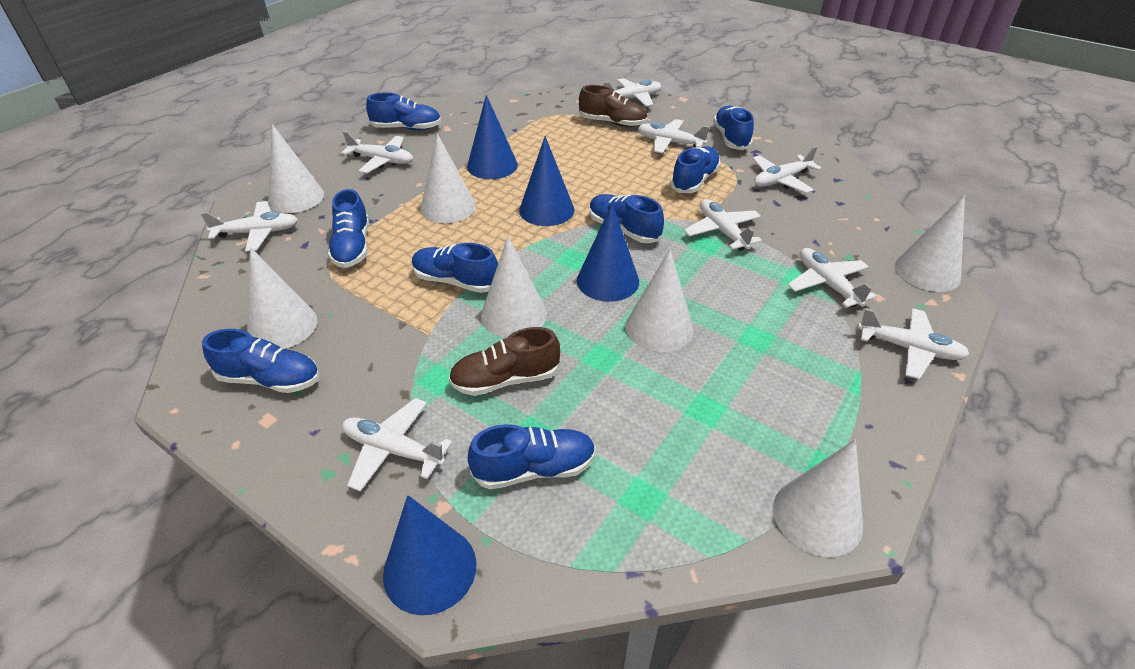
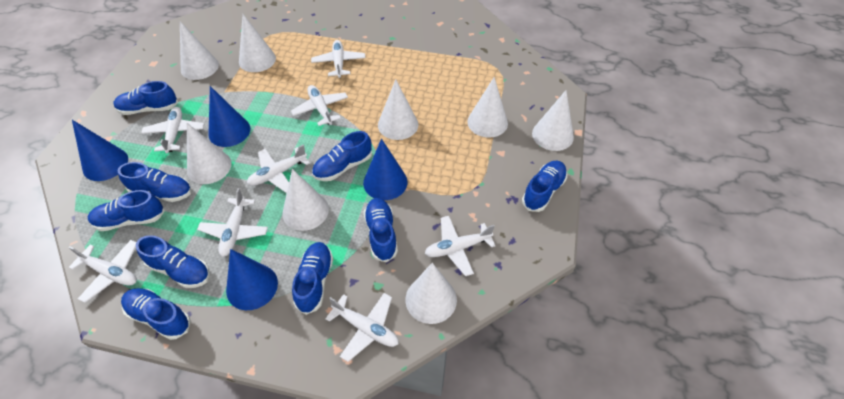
blue shoe: [202,329,320,393] [328,189,369,268] [366,92,441,130] [412,243,498,293] [468,424,596,489] [589,194,664,243] [670,146,721,193] [713,105,754,150] = 8 -> [87,190,165,231] [113,81,178,115] [117,162,192,202] [121,288,191,340] [136,235,210,288] [292,242,333,315] [312,131,372,181] [364,198,398,262] [522,161,567,212] = 9
brown shoe: [449,327,560,396] [579,85,648,127] = 2 -> none = 0
white cone: [247,247,317,349] [268,124,324,213] [420,133,476,223] [481,237,547,338] [626,249,694,352] [773,439,863,557] [895,195,965,292] = 7 -> [180,21,219,80] [187,123,232,184] [239,14,276,72] [282,169,329,231] [378,79,418,140] [405,263,457,324] [467,77,508,138] [532,90,574,151] = 8
white plane: [201,201,298,252] [341,131,413,173] [342,398,452,492] [604,78,661,106] [638,119,709,153] [684,199,762,251] [753,146,822,193] [788,248,877,308] [857,308,970,379] = 9 -> [69,240,137,303] [141,107,204,153] [197,188,268,257] [247,144,310,193] [291,85,348,126] [311,40,365,78] [325,293,399,362] [424,216,496,276] = 8

